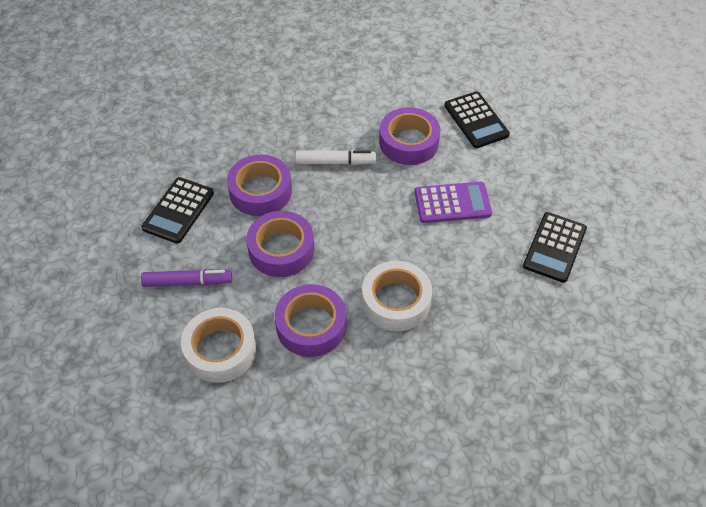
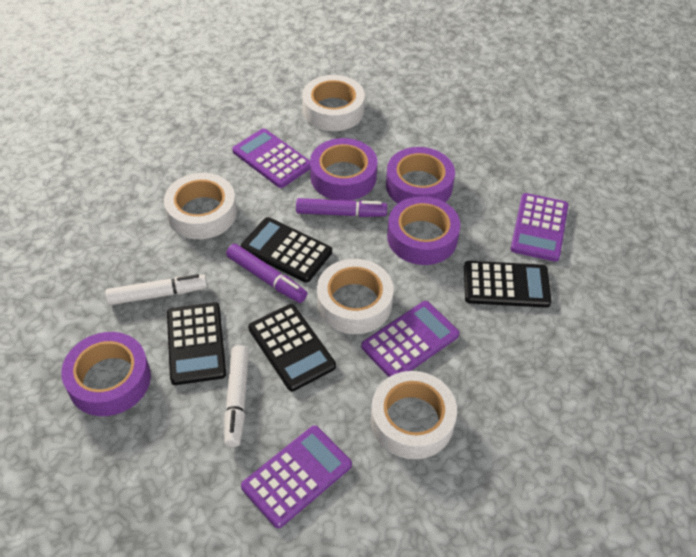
black calculator: [142,177,214,244] [444,91,510,148] [523,212,587,283] = 3 -> [167,302,226,385] [240,217,332,283] [248,304,336,391] [464,261,551,308] = 4
purple calculator: [414,182,492,223] = 1 -> [232,128,310,188] [241,425,352,528] [361,301,460,377] [511,193,568,262] = 4
purple marker: [141,269,232,287] = 1 -> [226,243,307,303] [296,198,387,217] = 2
white marker: [295,150,376,165] = 1 -> [105,274,207,305] [224,345,249,447] = 2
white tape: [181,308,256,383] [362,261,432,331] = 2 -> [164,173,237,239] [302,75,365,131] [317,259,394,334] [371,371,457,459] = 4

